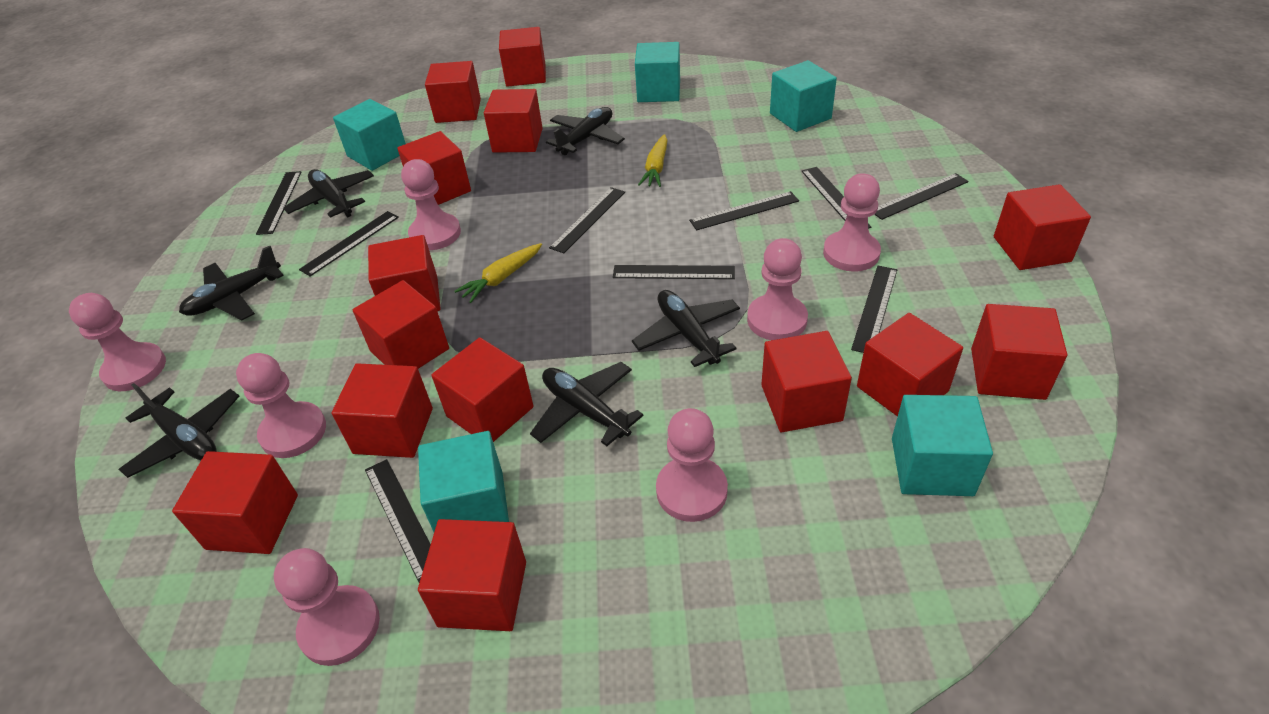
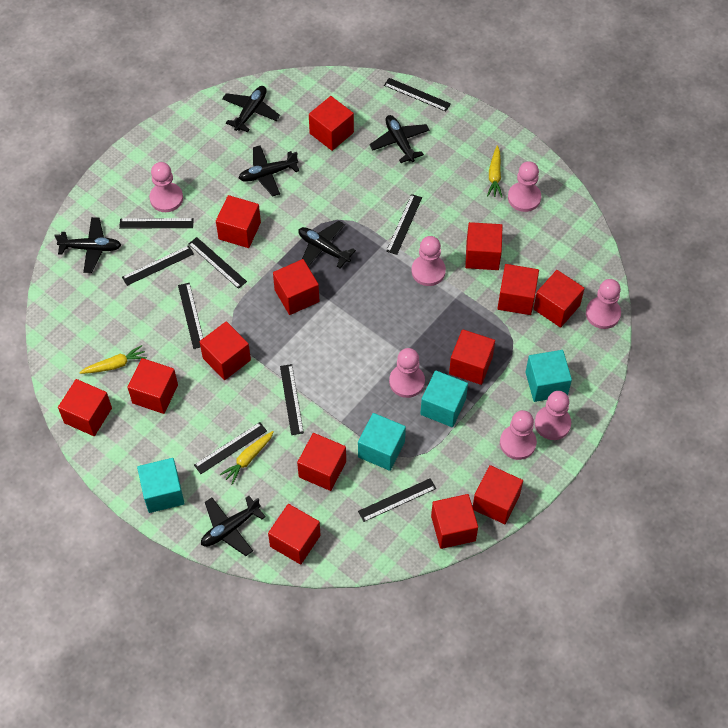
turquoise cube: [333,99,406,171] [418,431,509,532] [635,42,680,102] [770,60,837,132] [892,395,993,496] = 5 -> [137,458,185,513] [358,413,406,471] [420,370,468,427] [526,350,572,402] = 4
yellow carrot: [454,243,542,303] [638,134,668,187] = 2 -> [79,345,147,374] [220,431,274,485] [487,146,502,198] = 3

